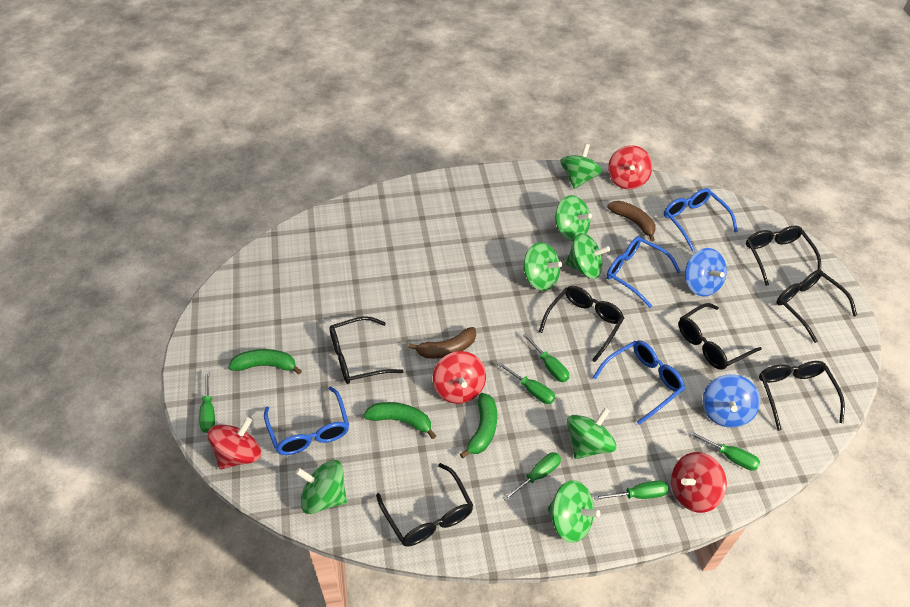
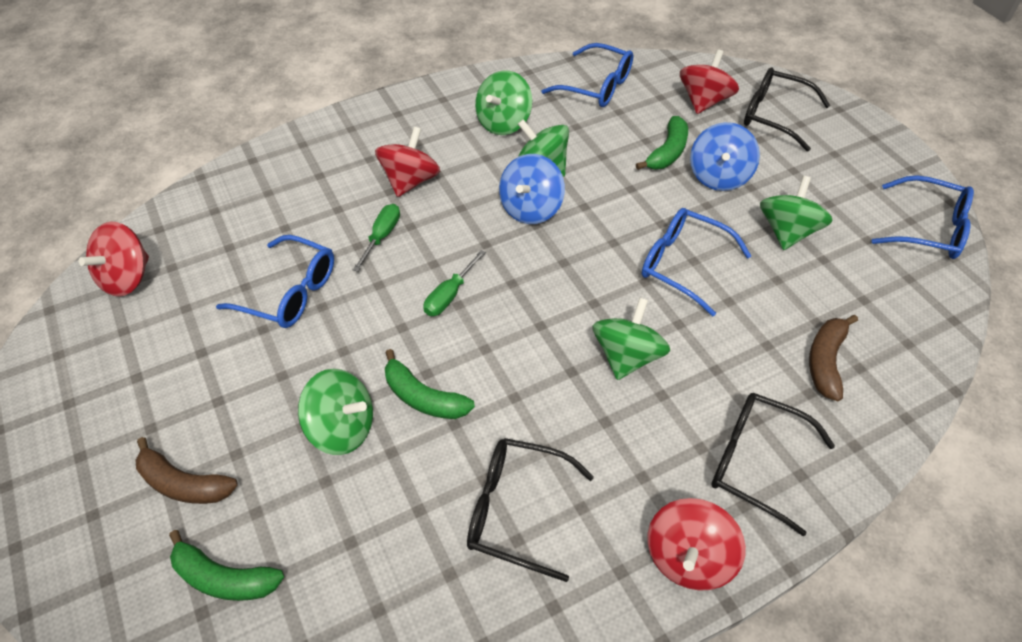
black glasses: [329,316,404,384] [376,463,473,547] [539,286,624,362] [679,303,762,370] [746,226,821,286] [759,361,845,431] [776,270,857,343] = 7 -> [467,438,594,582] [711,393,835,536] [744,67,830,152] = 3
green screwdriver: [199,371,215,433] [497,362,555,404] [503,452,561,501] [523,333,569,382] [594,481,668,500] [688,431,760,471] = 6 -> [353,204,400,272] [423,250,486,316] = 2
green spinning top: [295,460,347,514] [523,242,562,291] [548,480,600,543] [555,195,592,241] [560,144,602,189] [566,233,610,279] [567,408,617,459] = 7 -> [298,369,373,455] [475,70,532,135] [518,119,569,177] [592,298,670,380] [760,176,833,250] = 5

